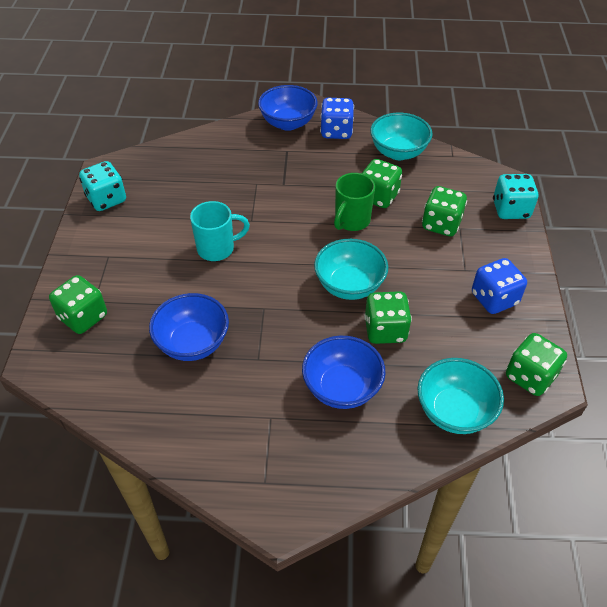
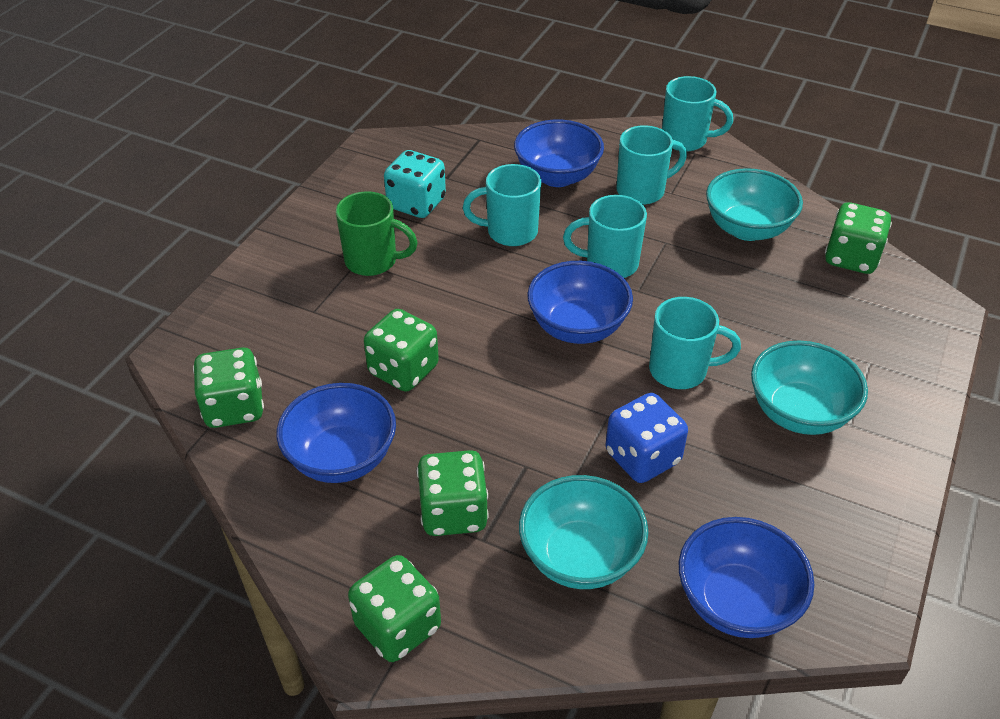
blue bowl: [149,293,229,361] [258,85,318,131] [302,336,385,409] = 3 -> [276,383,396,483] [514,119,604,187] [527,261,633,344] [679,517,814,638] = 4
blue dice: [320,98,354,139] [472,258,527,314] = 2 -> [605,393,688,483] = 1
turquoise dice: [79,161,126,211] [493,174,539,219] = 2 -> [384,150,446,218] = 1
turquoise mug: [190,201,250,261] = 1 -> [463,164,541,246] [563,195,647,278] [616,125,687,205] [649,297,741,389] [662,76,733,151] = 5

